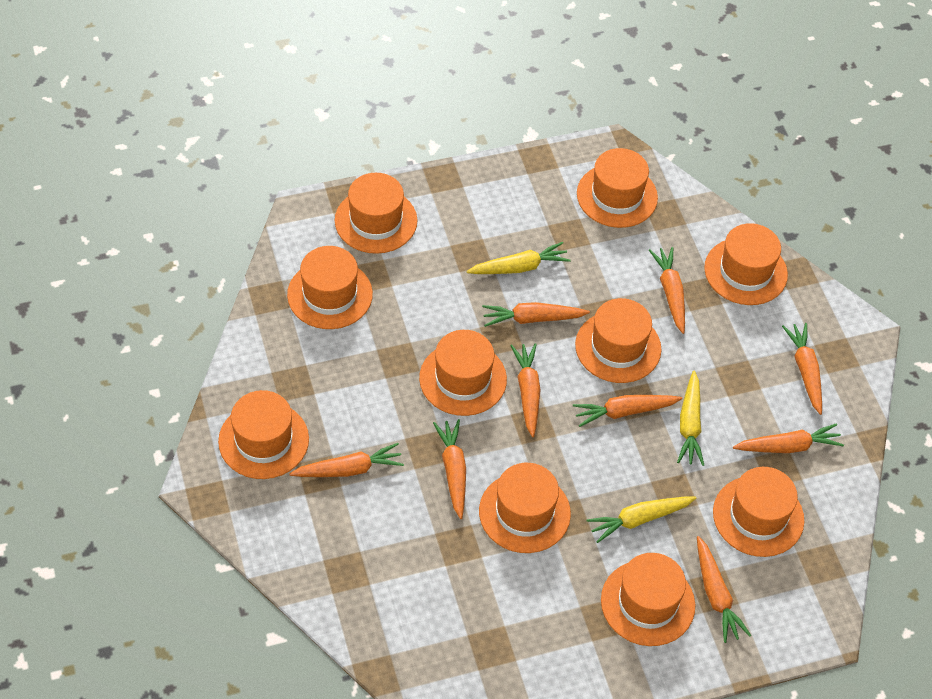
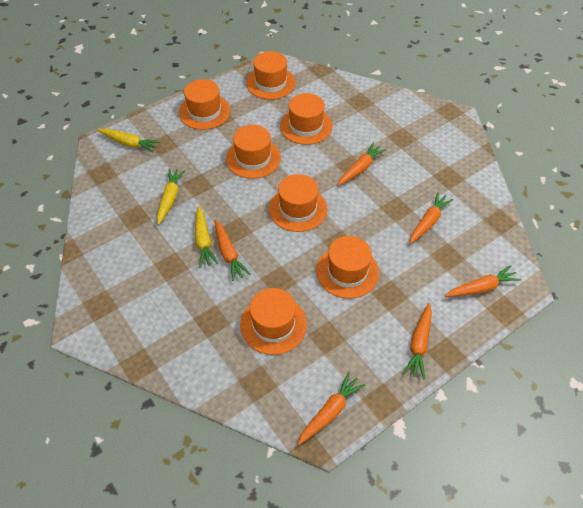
orange carrot: [289,443,404,477] [433,419,466,519] [482,302,590,327] [510,343,541,437] [573,395,682,427] [649,247,685,334] [697,536,751,643] [733,423,844,453] [782,323,822,415] = 9 -> [215,220,250,281] [298,372,365,445] [338,142,387,186] [403,303,432,379] [409,192,453,244] [445,265,521,297] = 6
orange hat: [218,390,309,479] [287,246,373,329] [335,173,417,254] [419,330,507,416] [479,463,571,553] [575,298,662,383] [577,148,658,228] [601,553,695,646] [704,223,788,305] [713,467,804,557] = 10 -> [179,79,231,130] [226,125,281,179] [240,288,307,355] [246,51,296,99] [269,174,327,232] [280,93,333,145] [316,236,379,299] = 7

